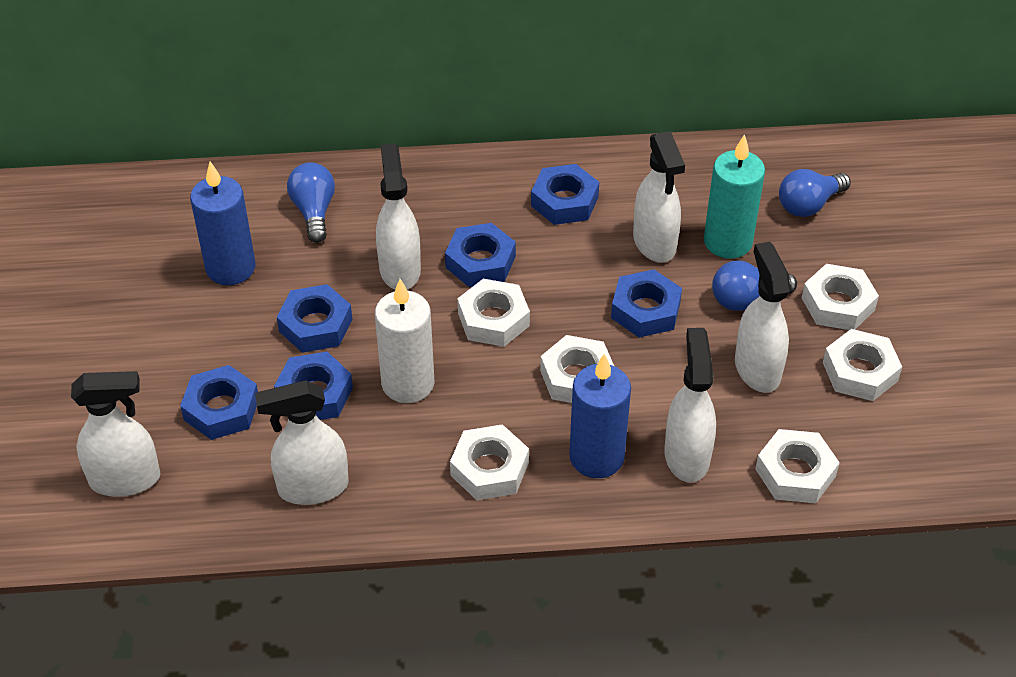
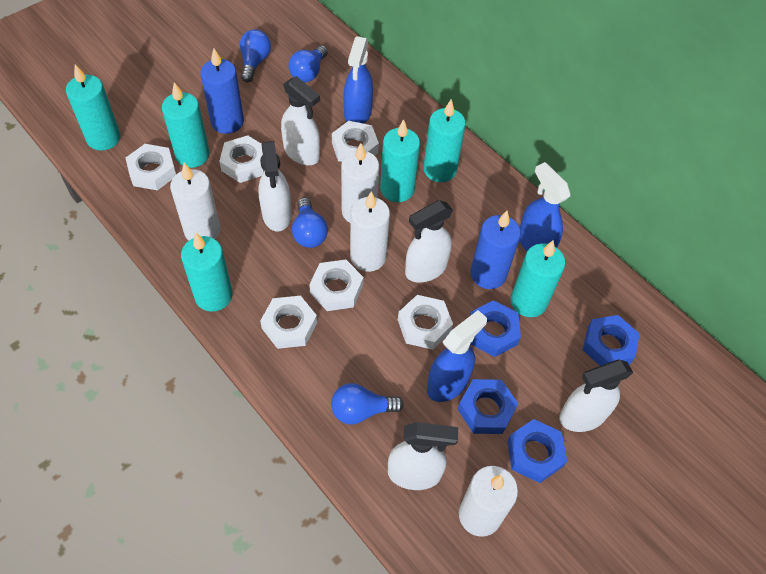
blue light bulb: [287,162,335,243] [712,261,797,311] [779,169,851,217] = 3 -> [240,29,271,82] [289,45,328,82] [292,197,328,248] [331,383,404,425] = 4
blue nut: [180,365,258,440] [274,352,353,420] [277,284,352,353] [445,223,516,287] [531,164,599,225] [611,269,682,338] = 6 -> [458,379,519,434] [470,300,521,357] [507,419,567,483] [583,315,640,366] = 4
blue spray bottle: none = 0 -> [344,36,373,124] [427,310,487,402] [519,162,571,251] = 3
turquoise candle: [704,134,765,259] = 1 -> [66,64,120,151] [162,82,209,168] [181,233,232,312] [380,119,420,202] [423,99,466,182] [511,240,565,317] = 6
white candle: [375,279,434,403] = 1 -> [170,163,220,240] [341,143,379,223] [350,191,390,272] [459,466,518,537] = 4
white spray bottle: [71,371,160,497] [255,380,349,505] [376,144,421,290] [633,131,685,263] [664,328,716,483] [735,242,791,393] = 6 -> [258,141,292,231] [281,76,320,165] [388,422,458,490] [405,200,453,283] [559,359,633,432] = 5

